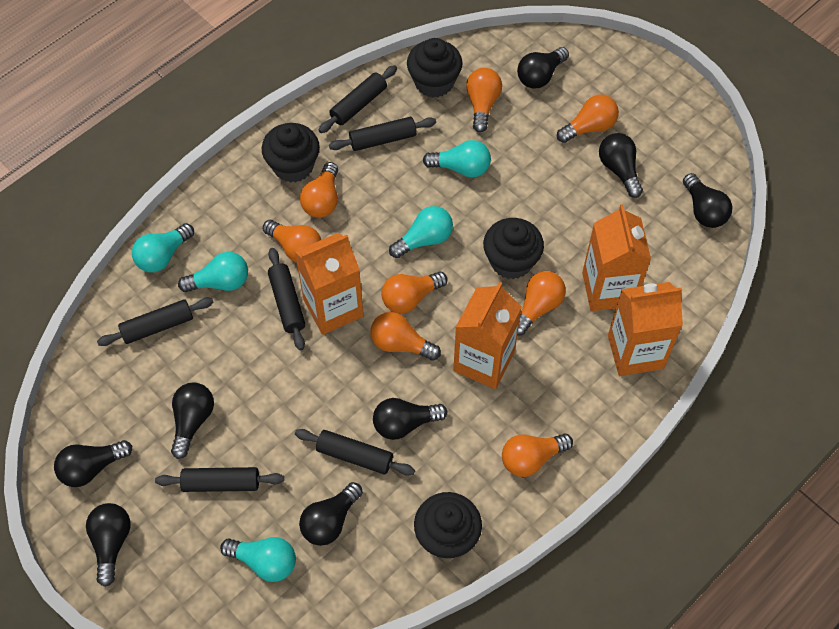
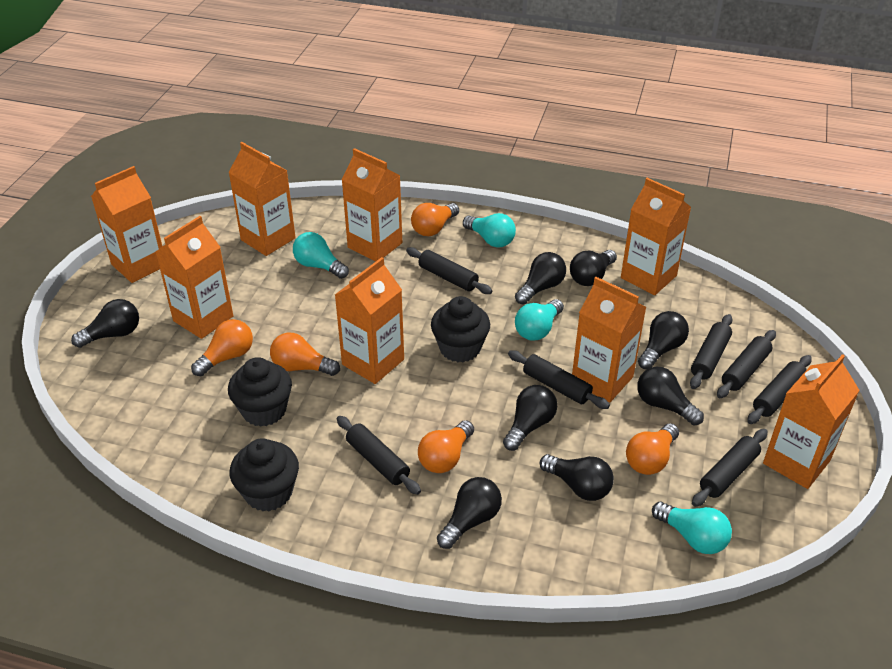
black cupcake: [262,123,320,183] [407,38,463,98] [414,492,482,559] [483,218,544,279] = 4 -> [228,357,292,427] [230,438,299,511] [431,296,490,362] = 3
black rolling pin: [97,298,214,346] [155,467,284,492] [268,248,305,350] [295,429,415,476] [318,65,397,133] [329,117,436,151] = 6 -> [337,416,421,495] [406,247,492,294] [508,350,610,409] [690,314,733,389] [692,429,767,507] [717,330,776,398] [747,355,812,424] = 7
orange carton: [295,233,363,335] [453,282,522,389] [582,204,651,311] [608,282,683,376] = 4 -> [91,166,162,283] [156,216,233,339] [228,142,296,256] [335,257,404,384] [342,148,402,262] [572,277,646,403] [621,178,691,295] [763,354,860,489] = 8
orange light bulb: [263,220,321,263] [300,162,338,218] [371,312,441,361] [381,271,448,313] [466,68,502,132] [502,433,573,477] [517,271,566,336] [557,94,619,143] = 8 -> [191,319,253,376] [270,333,340,376] [411,203,459,236] [418,420,474,473] [626,423,679,475] = 5
turquoise light bulb: [132,223,194,273] [178,252,248,292] [220,537,296,582] [389,206,453,258] [423,140,491,178] = 5 -> [293,232,349,279] [463,213,516,248] [515,299,564,341] [652,502,732,554] = 4

